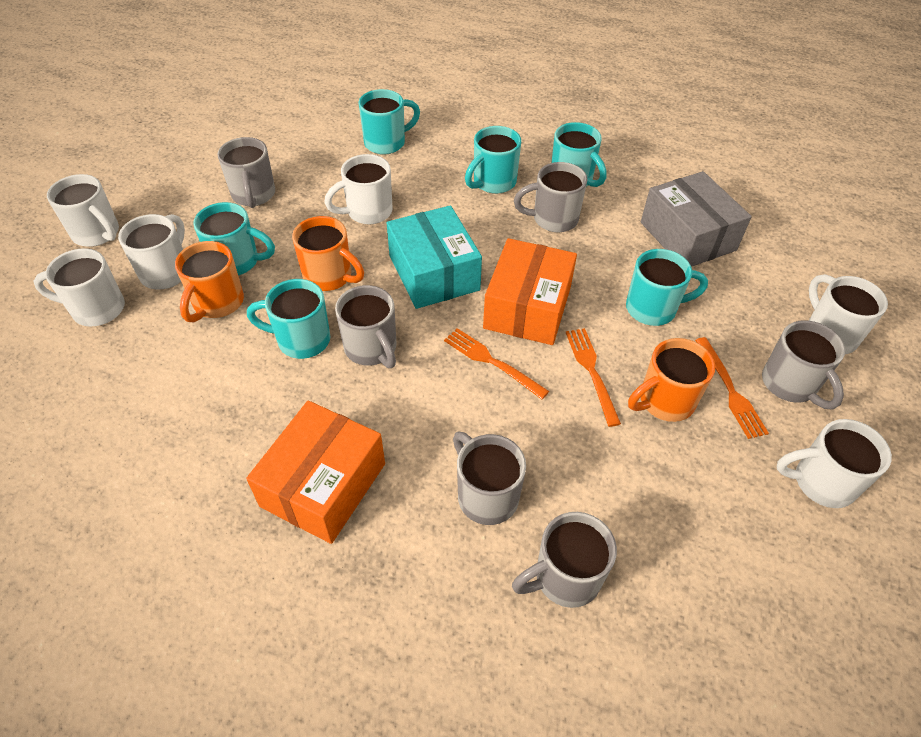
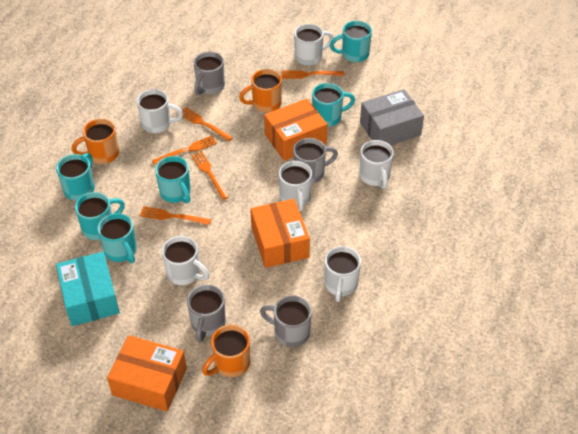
grey mug: [218,137,275,208] [335,285,396,368] [453,431,526,525] [512,512,617,608] [514,162,587,232] [762,320,845,410] = 6 -> [187,285,226,343] [194,51,225,95] [260,295,312,347] [293,138,338,183] = 4
orange box: [246,401,385,544] [483,238,577,345] = 2 -> [107,335,187,412] [250,199,310,268] [264,99,328,161] = 3
orange fork: [444,328,549,399] [566,328,621,427] [695,337,769,439] = 3 -> [140,206,211,225] [152,135,217,165] [182,107,233,142] [191,151,229,200] [281,70,344,79] = 5

